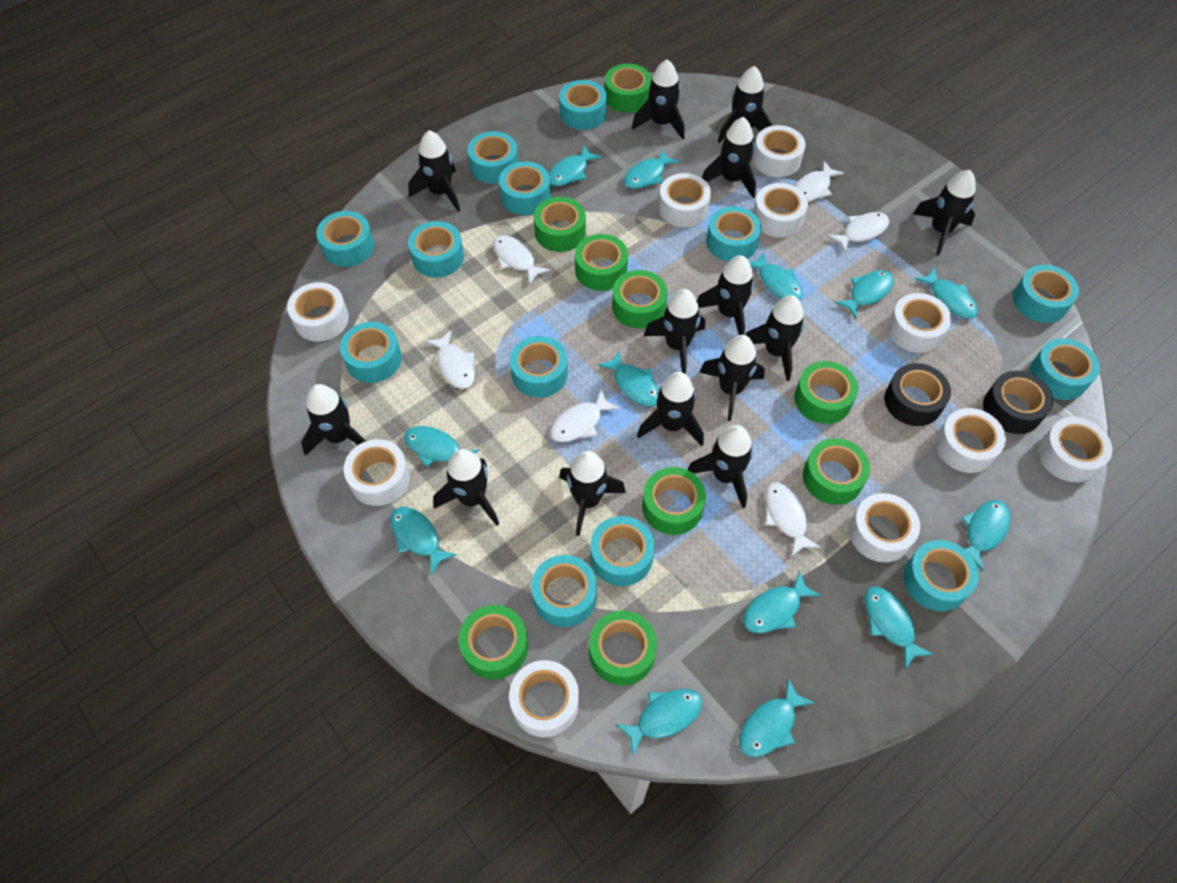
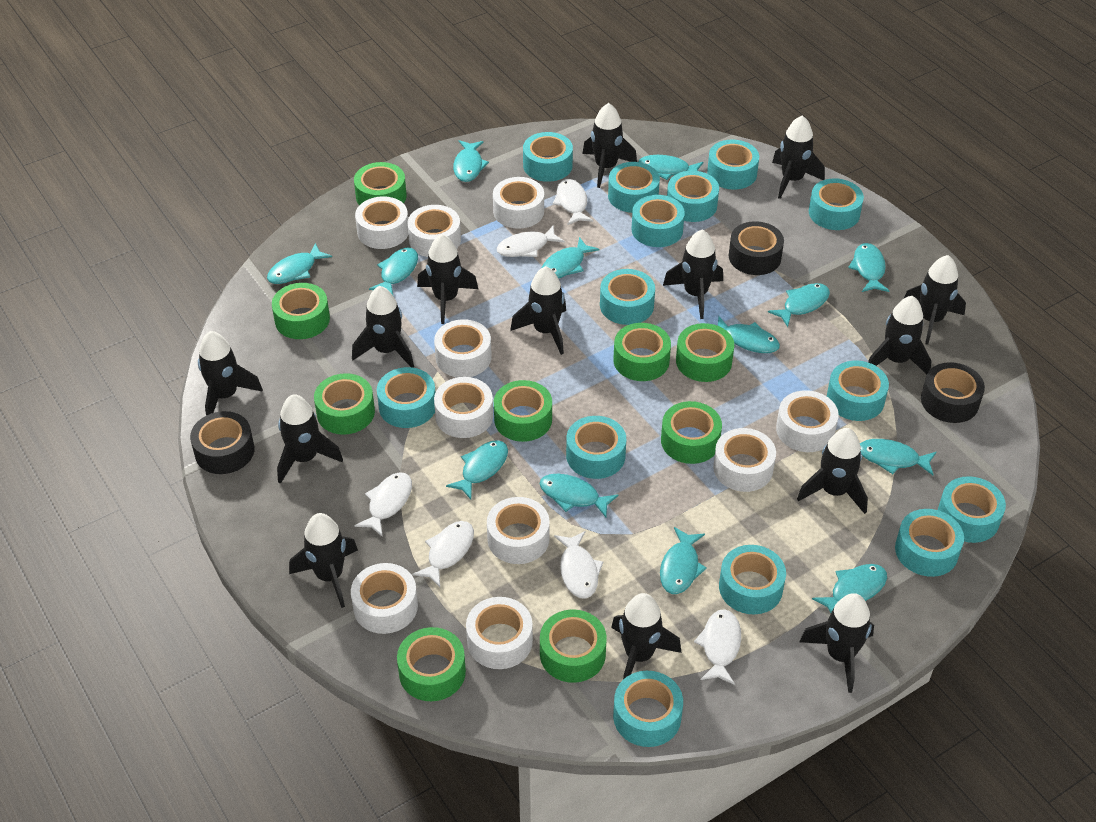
black tape: [884,363,951,426] [983,371,1053,434] = 2 -> [190,411,255,474] [729,221,784,275] [921,362,985,423] = 3
turquoise tape: [316,211,374,267] [340,322,402,383] [408,221,464,278] [468,131,518,184] [499,161,551,215] [510,336,568,398] [531,555,597,627] [559,80,607,130] [590,516,655,586] [706,206,761,262] [904,540,979,611] [1013,265,1079,323] [1030,338,1100,400] = 13 -> [377,367,436,428] [523,132,573,182] [566,416,626,479] [600,269,655,325] [608,162,660,213] [613,671,683,747] [631,195,685,247] [667,171,719,222] [707,140,759,190] [719,545,786,614] [809,178,864,230] [827,361,889,421] [895,509,964,577] [938,476,1006,543] = 14

